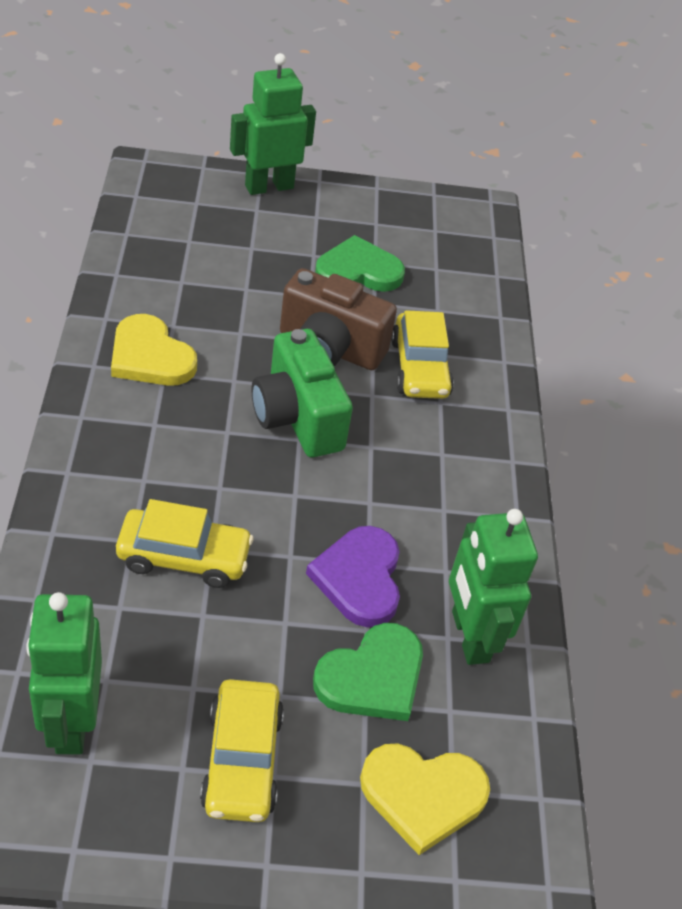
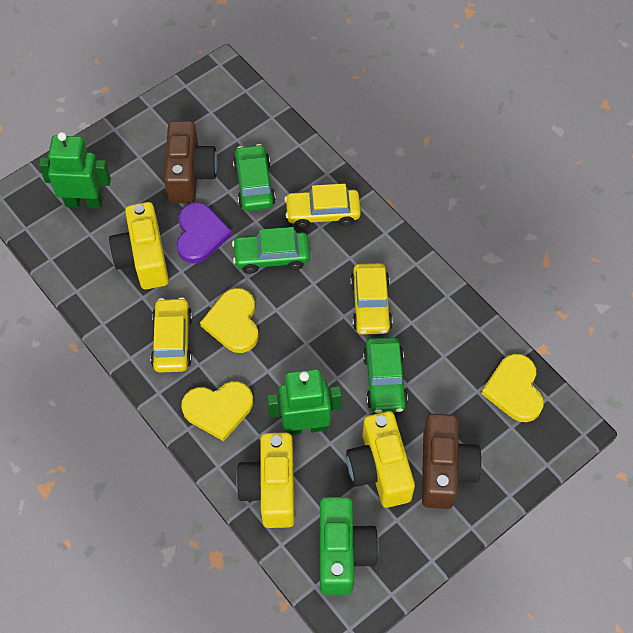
brown camera: [280,268,397,370] = 1 -> [164,121,217,203] [422,414,482,509] = 2
green car: none = 0 -> [232,227,310,274] [233,144,276,211] [363,337,408,413] = 3
green heart: [313,623,423,721] [315,235,405,292] = 2 -> none = 0
green robot: [26,592,102,754] [230,53,316,195] [449,509,538,665] = 3 -> [39,132,111,209] [267,369,342,435] = 2
yellow camera: none = 0 -> [109,202,169,289] [236,433,294,528] [346,411,415,508] = 3
yellow heart: [111,314,197,386] [360,743,490,855] = 2 -> [181,381,253,441] [200,288,259,353] [481,354,544,422] = 3

